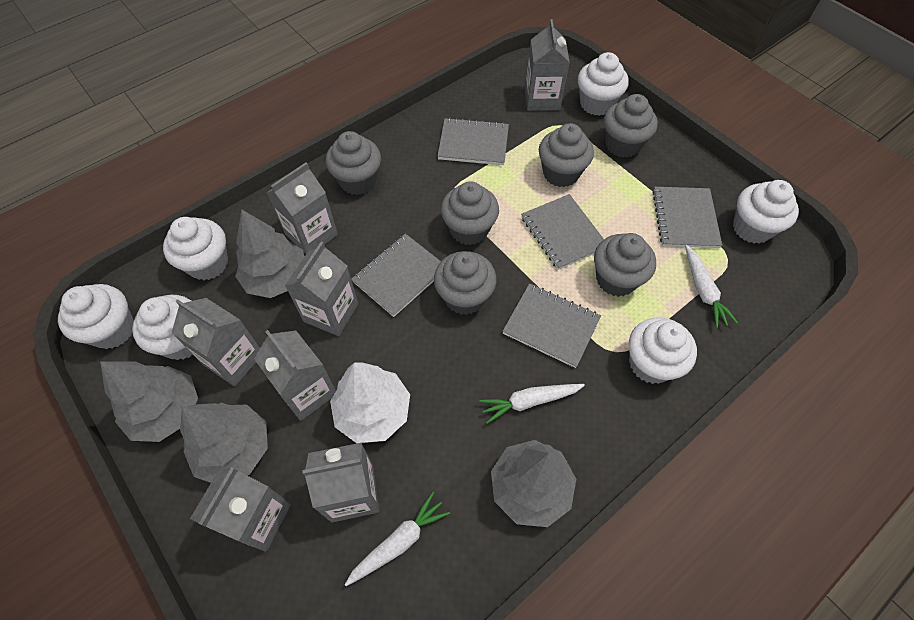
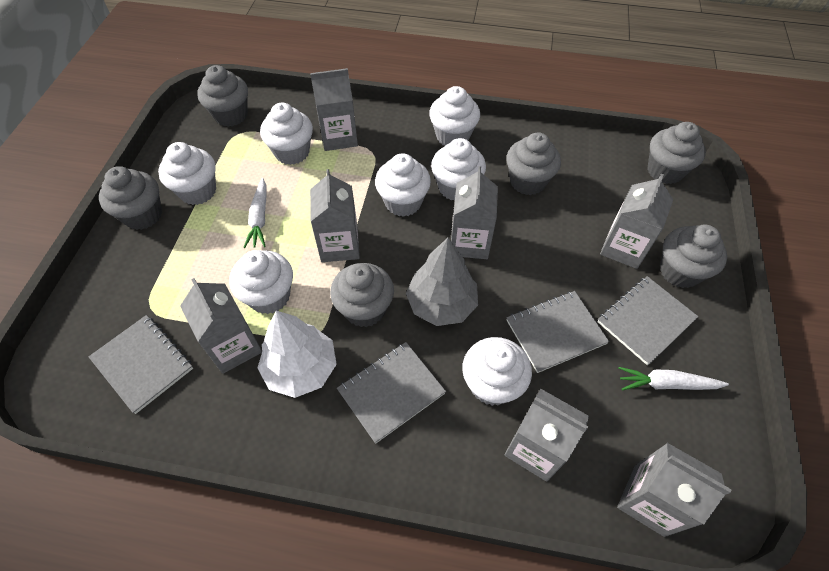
grey notebook: [351,234,441,317] [437,118,509,165] [503,283,601,368] [521,194,604,270] [653,187,722,248] = 5 -> [89,315,193,414] [337,342,446,444] [507,291,609,373] [597,276,699,365] = 4
grey tree: [100,362,198,442] [180,402,268,483] [235,209,304,298] [491,440,576,527] = 4 -> [406,238,478,326] = 1
white carrot: [345,492,450,586] [479,384,585,424] [685,245,738,328] = 3 -> [243,178,266,248] [618,367,729,391] = 2
white cupcake: [58,284,134,349] [132,295,193,360] [163,217,228,280] [578,52,628,116] [629,317,697,384] [733,180,799,244] = 6 -> [158,142,216,205] [229,250,293,314] [260,102,313,165] [375,154,431,217] [429,86,480,145] [431,138,486,201] [462,337,532,406] = 7

